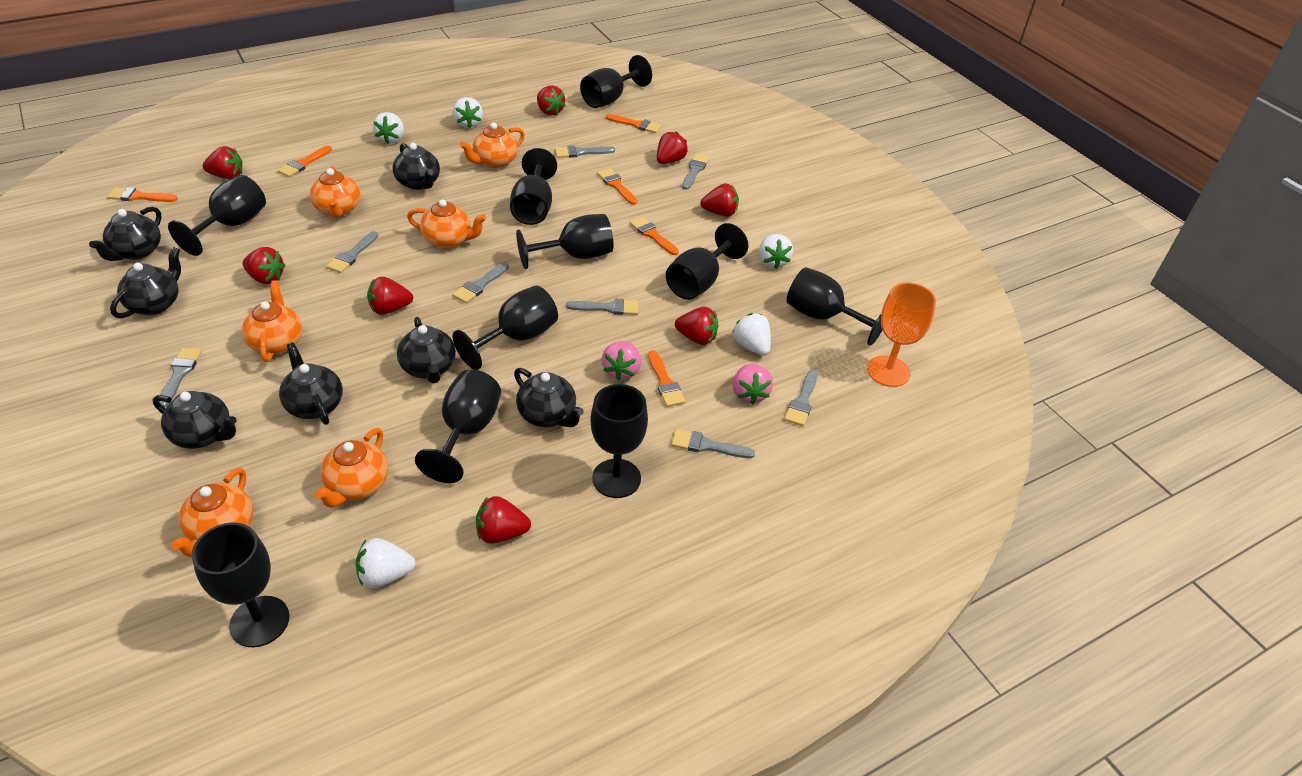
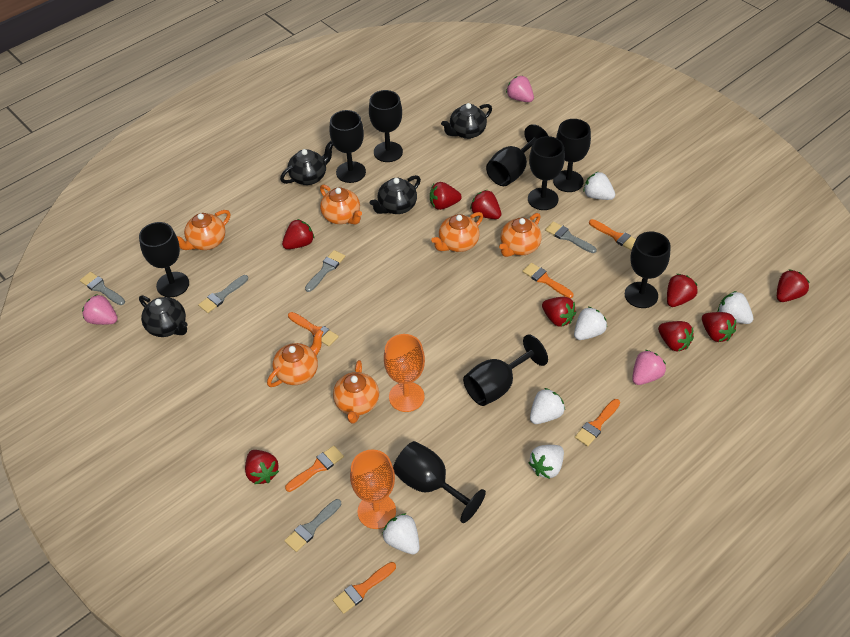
black goblet: [168,175,266,256] [192,522,289,647] [415,369,501,483] [453,285,558,370] [510,148,557,225] [516,214,614,269] [580,55,652,108] [590,384,648,498] [666,223,748,300] [787,267,882,346] = 10 -> [139,222,189,297] [330,110,366,183] [369,90,403,162] [393,441,486,523] [463,334,548,406] [486,124,548,186] [528,136,565,210] [553,119,591,192] [625,232,671,308] = 9
black teapot: [89,207,162,261] [110,247,181,318] [153,391,237,449] [279,342,343,425] [392,143,440,190] [397,317,456,384] [514,368,584,427] = 7 -> [139,295,188,337] [280,141,333,185] [370,175,421,214] [441,103,492,139] = 4
grey brush: [159,348,202,408] [326,231,378,273] [453,262,509,303] [555,145,615,158] [566,299,639,315] [671,429,755,458] [682,154,709,190] [784,370,818,426] = 8 -> [80,272,125,305] [198,275,248,313] [284,499,342,552] [305,250,345,292] [545,221,597,253] = 5
orange goblet: [867,282,936,387] = 1 -> [350,450,396,529] [384,334,425,412] = 2
pink strawberry: [602,341,641,381] [733,364,773,405] = 2 -> [82,294,118,325] [506,75,534,102] [632,350,666,385] = 3
red strawberry: [203,146,243,179] [242,247,285,284] [367,277,413,315] [476,496,531,544] [537,85,566,116] [657,132,688,164] [675,307,719,345] [700,183,739,217] = 8 -> [245,450,279,484] [282,219,314,249] [430,182,462,210] [470,190,501,219] [542,297,576,327] [658,321,694,351] [667,274,698,307] [702,312,736,342] [777,269,810,302] = 9
white strawberry: [355,538,416,588] [373,112,404,144] [453,97,483,128] [732,313,771,356] [759,234,793,269] = 5 -> [382,513,420,554] [529,445,564,479] [530,388,565,424] [574,307,607,340] [583,172,615,200] [718,291,753,324] = 6

